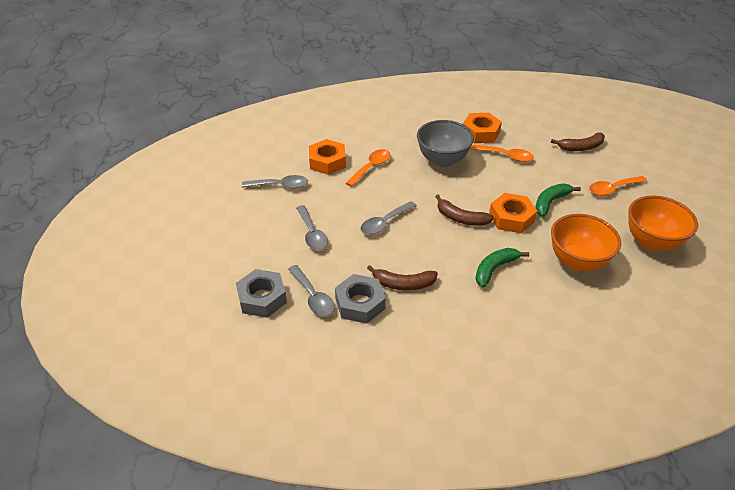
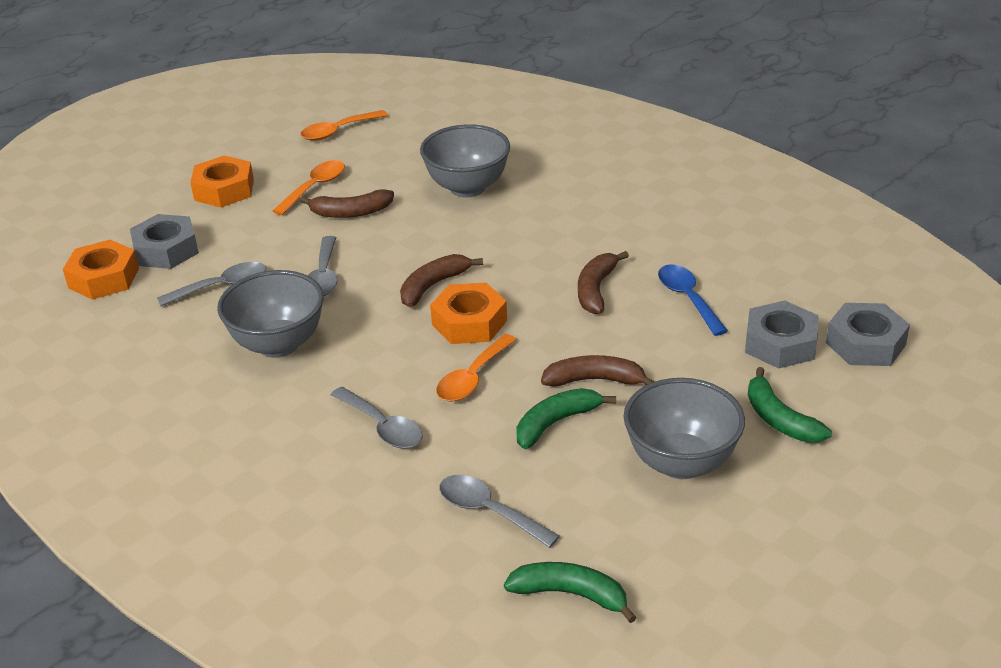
blue spoon: none = 0 -> [658,264,728,336] = 1
brown banana: [367,265,438,290] [435,195,494,226] [551,132,605,151] = 3 -> [300,189,394,218] [400,254,483,307] [541,355,655,387] [578,251,629,314] = 4
green banana: [475,248,529,287] [535,184,581,217] = 2 -> [504,562,637,623] [516,388,616,449] [748,367,832,443] = 3
grey bowl: [417,120,474,167] = 1 -> [217,270,324,358] [420,124,510,197] [624,378,745,479] = 3
grey nut: [236,269,287,318] [335,274,386,324] = 2 -> [130,214,199,269] [745,301,819,369] [826,303,910,366] = 3
orange bowl: [551,214,621,271] [628,196,698,251] = 2 -> none = 0

